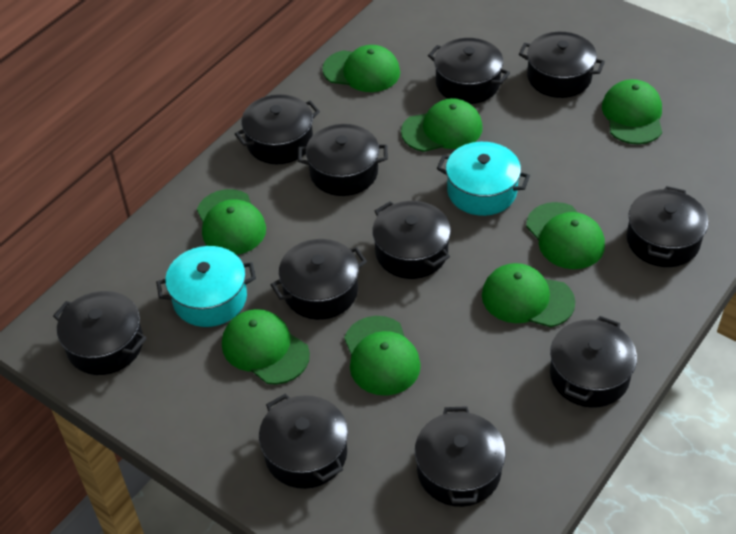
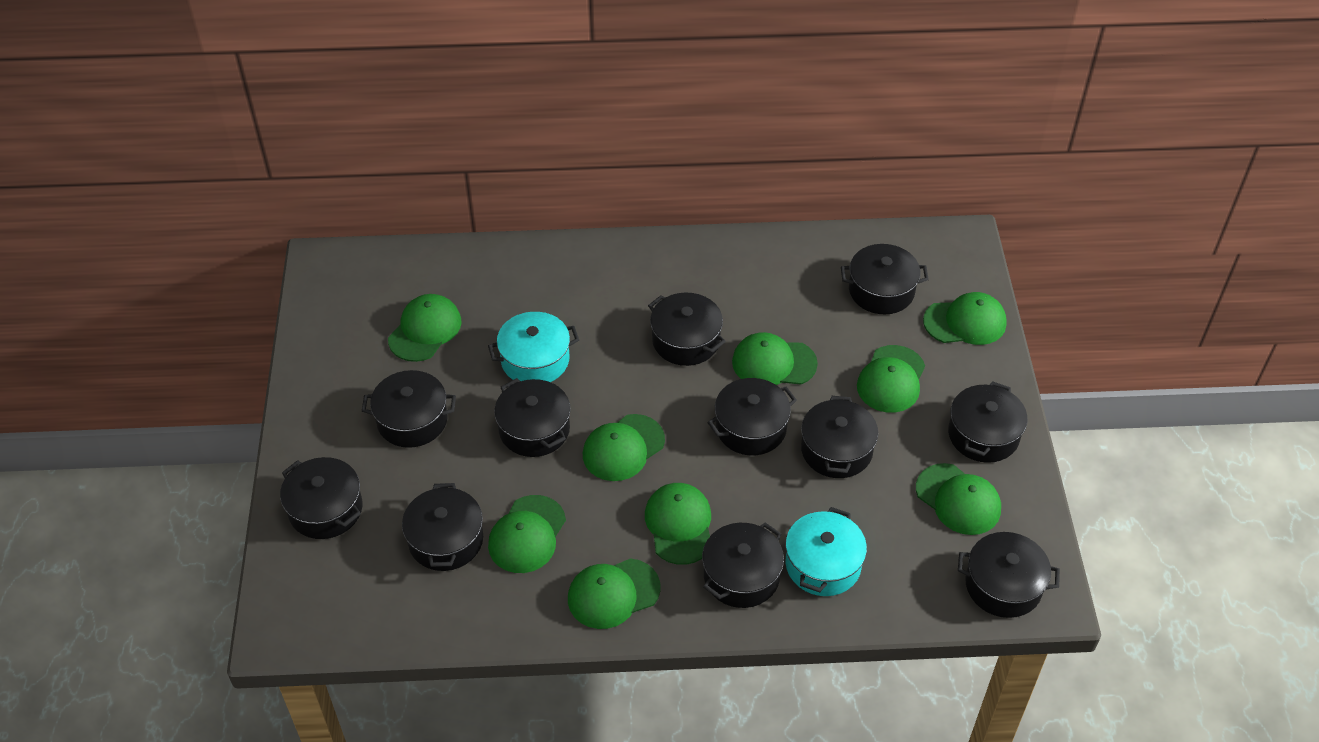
green cap: [197,189,266,255] [222,309,310,384] [322,45,400,92] [344,316,421,396] [401,98,483,152] [482,263,575,327] [526,202,605,269] [602,79,662,144] = 8 -> [388,294,462,362] [488,495,566,573] [568,558,660,629] [583,414,665,481] [645,483,711,565] [732,332,818,385] [857,345,925,413] [916,463,1001,535] [923,292,1007,345] = 9

